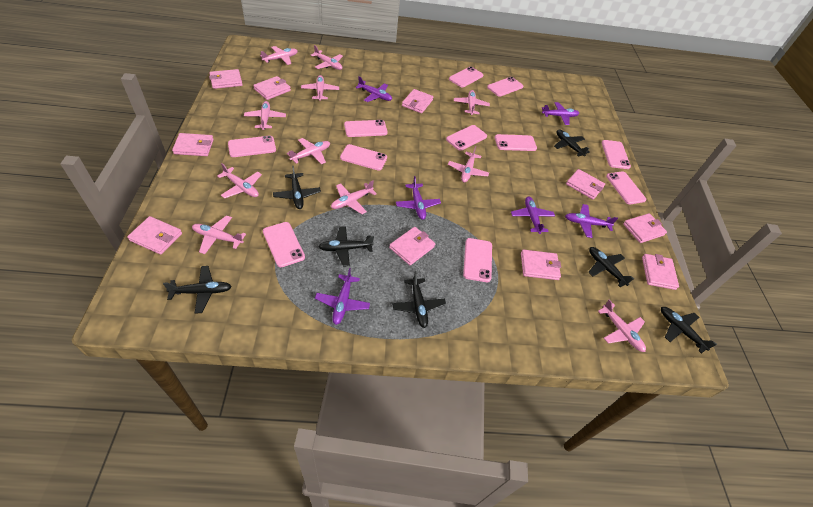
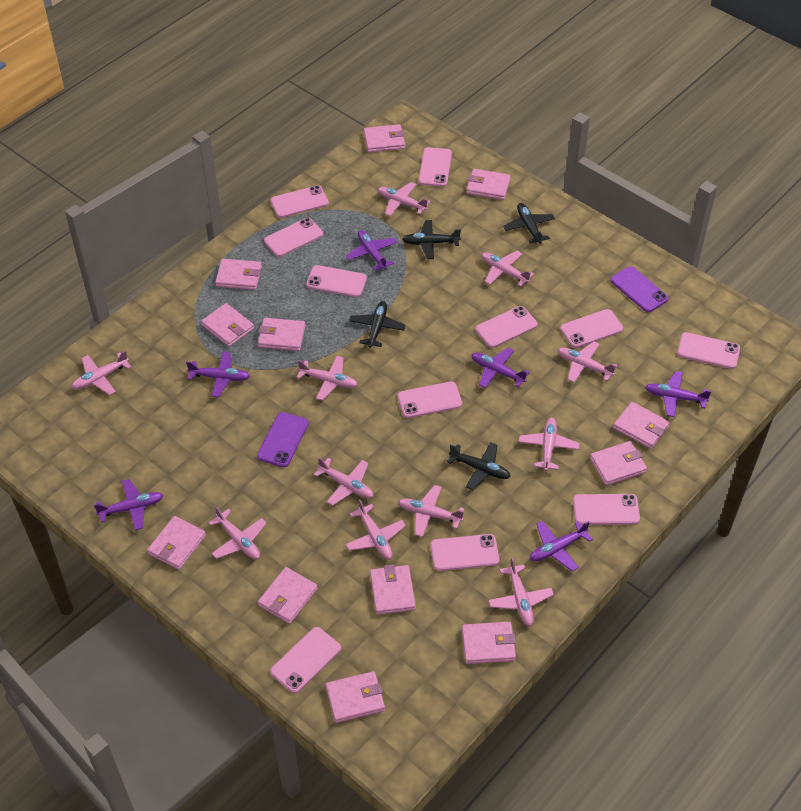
black plane: [163,266,232,314] [273,166,321,209] [318,226,374,267] [392,271,446,328] [554,130,590,157] [588,247,634,287] [661,307,717,354] = 7 -> [349,301,406,348] [402,220,461,259] [447,442,511,490] [503,203,555,244] = 4
pink wallet: [127,216,182,255] [172,133,214,156] [209,69,243,89] [253,76,291,100] [389,227,435,265] [402,89,433,113] [521,249,561,280] [566,169,605,200] [623,213,667,243] [642,254,679,290] = 10 -> [147,516,206,570] [201,303,254,347] [215,259,262,290] [258,318,305,351] [258,567,318,624] [326,671,385,723] [364,124,405,152] [370,564,416,615] [462,622,516,664] [467,169,511,200] [590,441,647,485] [613,402,670,449] = 12
purple phone: none = 0 -> [257,412,309,467] [610,266,668,312] = 2

